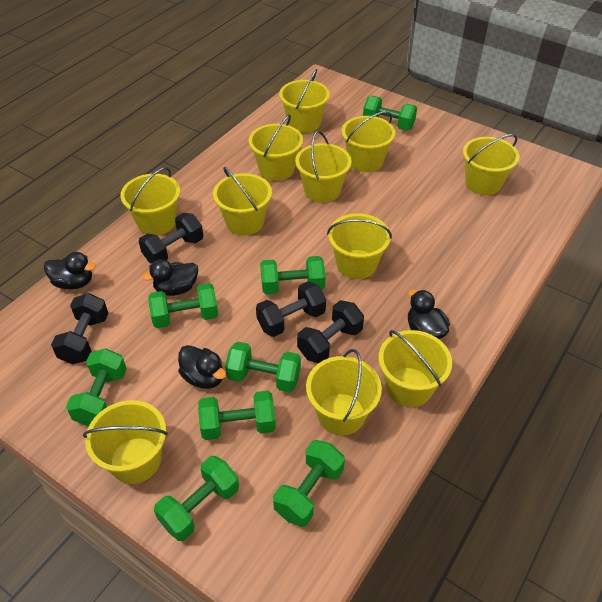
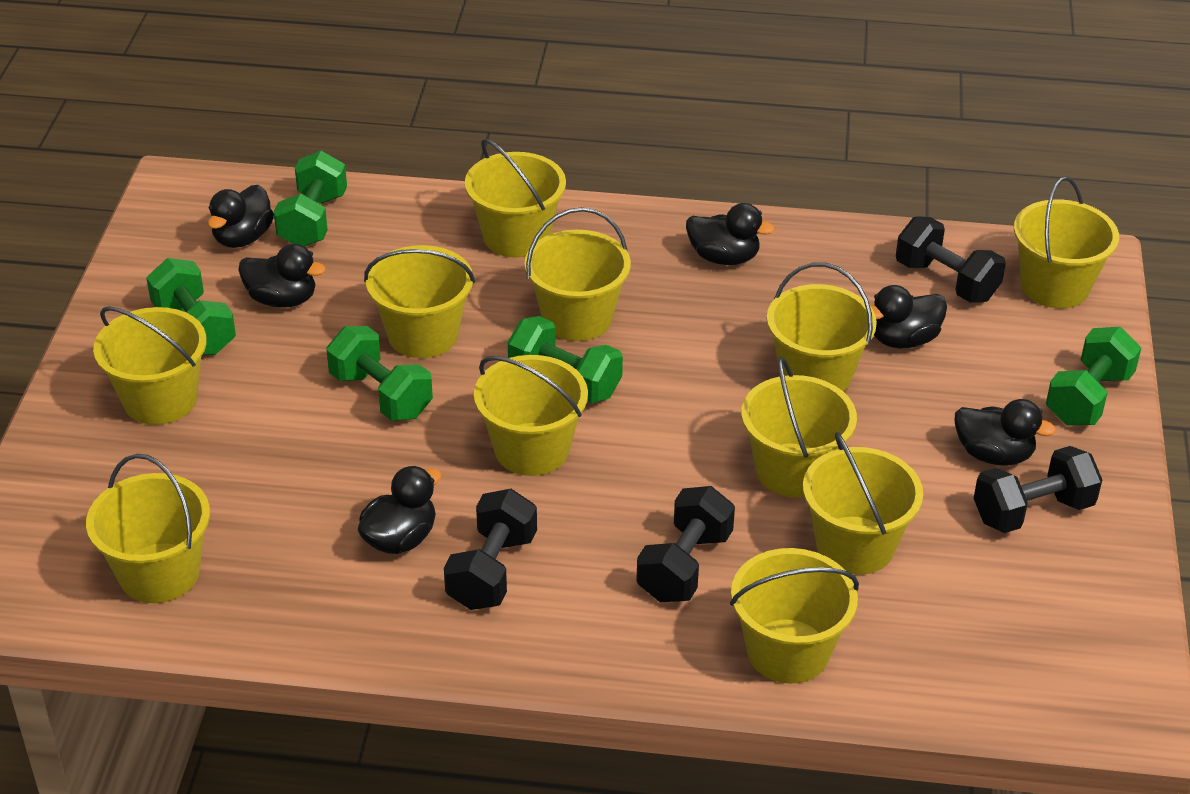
black duck: [44,252,96,289] [142,259,198,296] [178,345,226,389] [408,289,450,339] = 4 -> [208,185,274,248] [238,244,326,308] [358,466,442,554] [686,203,775,265] [871,285,947,349] [955,399,1056,466] = 6
green dumbbell: [66,348,127,427] [148,283,218,328] [154,456,239,541] [198,391,276,440] [225,342,301,393] [260,256,325,295] [273,440,345,527] [363,96,417,131] = 8 -> [146,258,236,355] [274,151,347,247] [326,326,433,421] [508,316,623,403] [1046,327,1141,425] = 5

